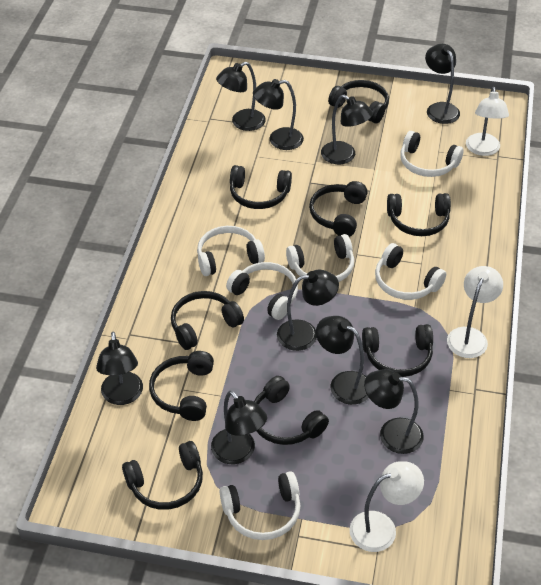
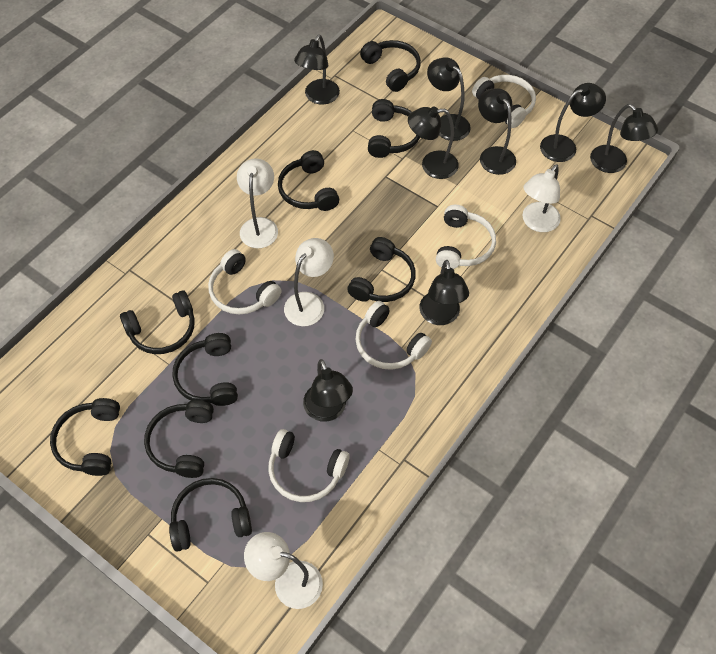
black lamp: [96,332,143,405] [211,390,267,464] [216,62,266,131] [253,79,304,150] [277,270,339,351] [316,316,369,405] [321,95,373,164] [364,369,424,454] [425,44,460,124] = 9 -> [294,35,340,105] [303,359,353,422] [408,106,459,179] [420,260,469,325] [427,57,471,141] [478,88,516,175] [540,83,606,162] [590,104,658,173] = 8
white headphones: [197,226,265,276] [220,472,301,540] [226,262,298,320] [286,234,354,282] [375,243,446,300] [400,131,464,177] = 6 -> [208,249,281,314] [268,429,350,502] [356,301,432,370] [436,205,496,269] [472,75,536,128] = 5
white lamp: [350,461,424,552] [447,266,503,358] [466,87,509,156] = 3 -> [237,158,278,248] [244,532,323,609] [284,238,334,326] [522,164,561,232] = 4

